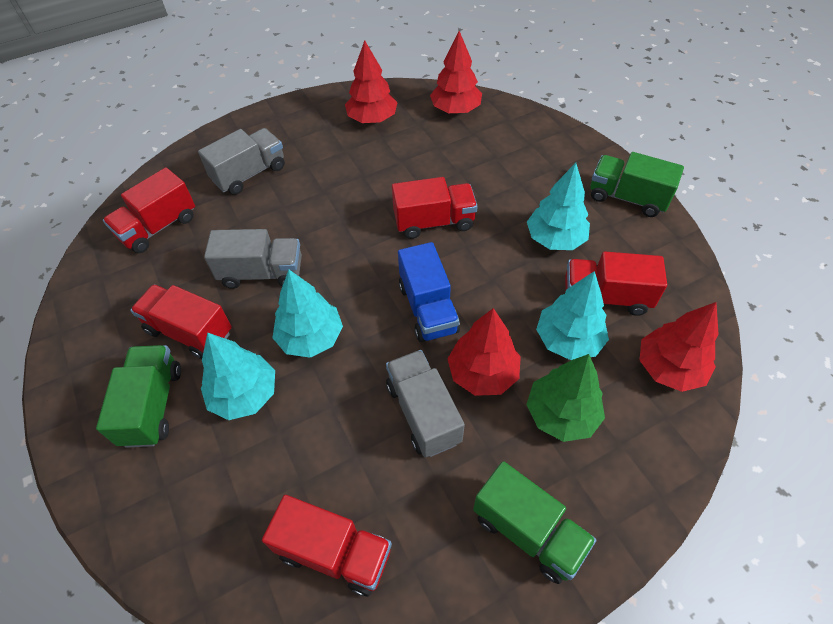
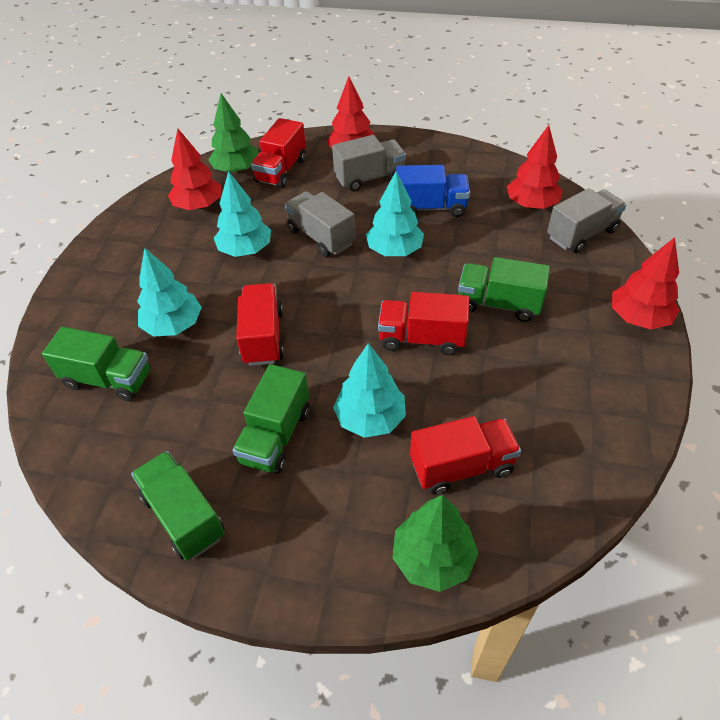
green tree: [526,354,605,442] = 1 -> [208,93,258,173] [392,495,478,592] = 2
green truck: [96,345,181,448] [473,461,596,584] [590,152,684,217] = 3 -> [42,327,151,401] [131,451,225,560] [232,364,310,474] [458,257,550,322] = 4
red truck: [103,167,195,253] [130,284,232,359] [262,495,392,596] [392,177,478,239] [565,251,667,316] = 5 -> [236,283,284,366] [251,118,306,188] [378,292,469,355] [410,416,521,495] = 4

